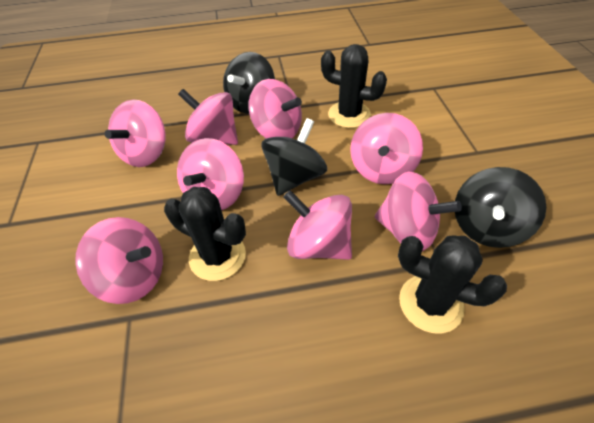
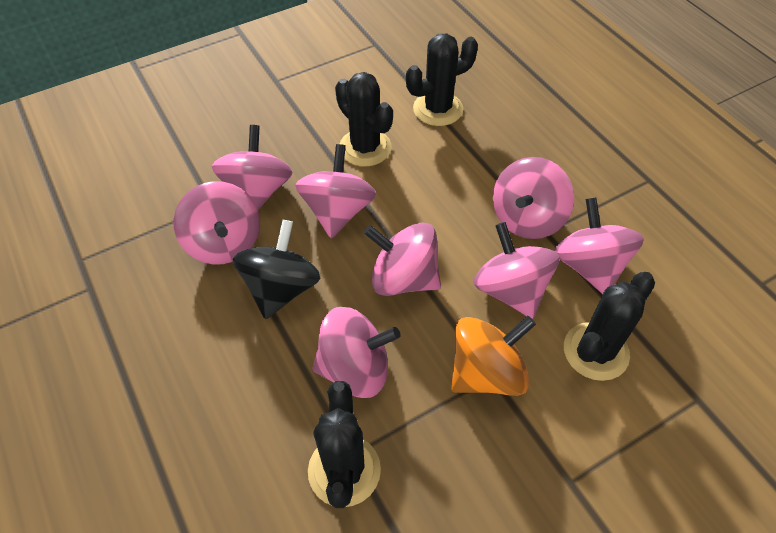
black cactus: [164,187,246,281] [321,44,387,128] [398,236,507,334] = 3 -> [308,381,381,508] [335,72,393,167] [406,33,478,126] [564,272,655,381] = 4
black spinning top: [223,52,275,113] [261,118,327,196] [455,167,546,248] = 3 -> [233,219,320,319] = 1
orange spinning top: none = 0 -> [451,316,536,396] = 1

